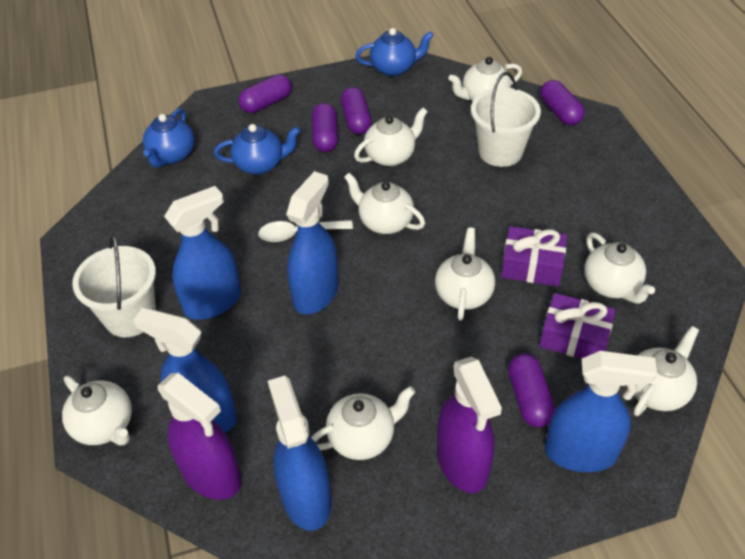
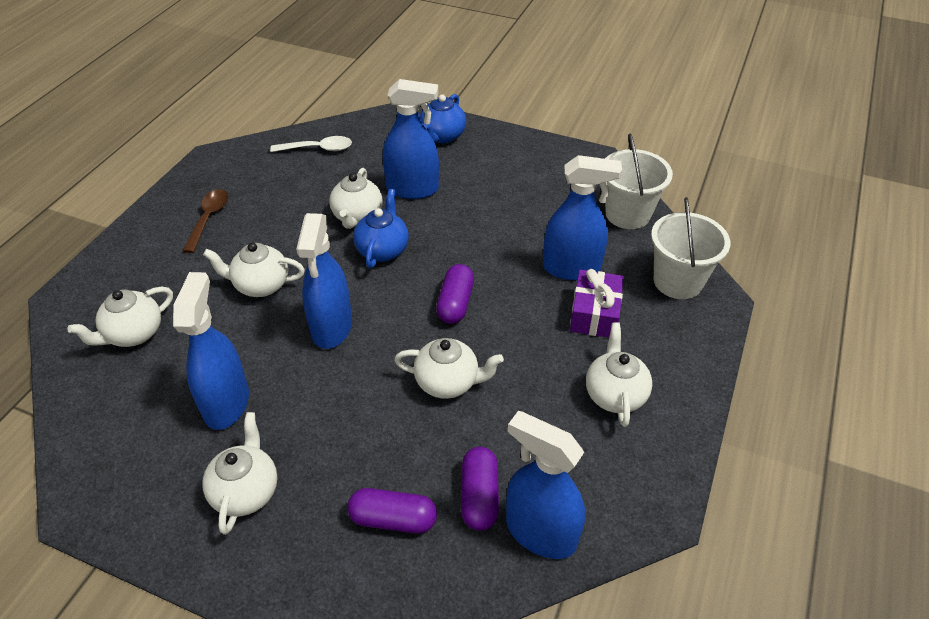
blue teapot: [143,108,195,168] [214,124,300,175] [356,28,434,76] = 3 -> [353,189,409,268] [420,94,466,143] = 2
brown spoon: none = 0 -> [183,189,228,253] = 1
purple capsule: [238,74,292,113] [312,103,338,152] [341,87,372,135] [508,354,555,427] [540,80,585,126] = 5 -> [347,488,437,533] [436,264,474,324] [461,447,499,531] = 3
purple gift: [501,226,567,286] [539,293,616,359] = 2 -> [570,269,624,338] = 1
purple spray bottle: [158,373,241,500] [437,357,502,493] = 2 -> none = 0
white teapot: [62,376,132,445] [311,386,415,460] [344,173,425,234] [354,108,428,166] [435,227,495,320] [448,57,522,101] [584,233,655,304] [634,326,699,416] = 8 -> [67,287,173,347] [202,412,277,535] [203,243,305,297] [329,168,383,229] [394,338,504,399] [586,323,652,427] = 6

